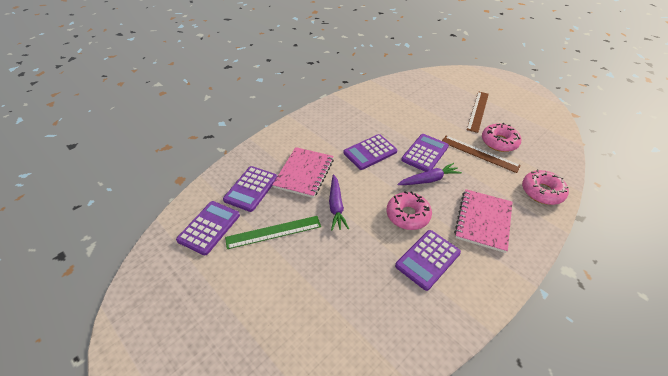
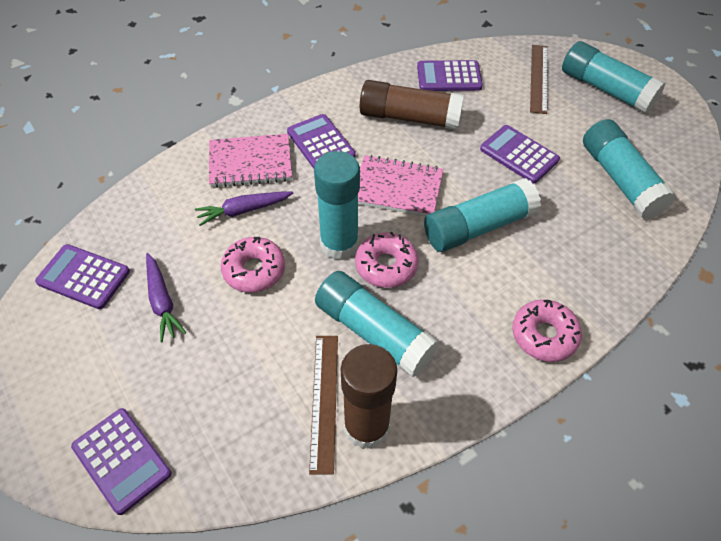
brown glue stick: none = 0 -> [341,344,397,449] [360,80,464,130] = 2
green ruler: [225,216,321,249] = 1 -> none = 0
turquoise glue stick: none = 0 -> [314,151,360,260] [315,271,439,377] [424,178,541,252] [562,41,666,114] [583,119,677,219] = 5

